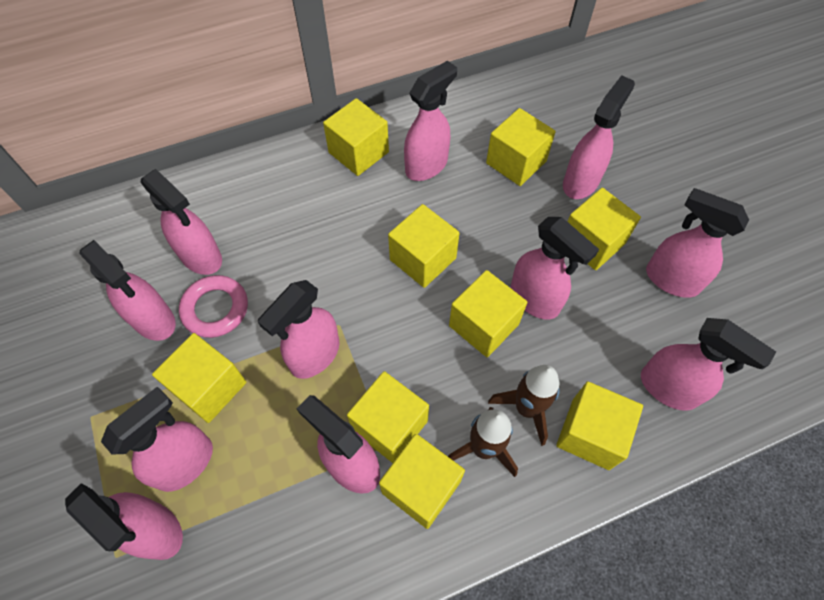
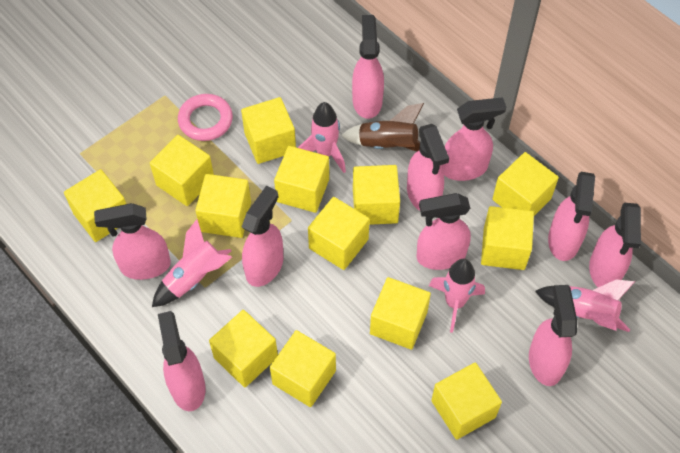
brown rocket: [448,407,518,477] [488,365,559,446] = 2 -> [341,103,424,151] = 1
pink rocket: none = 0 -> [152,219,232,307] [298,102,346,173] [429,259,485,333] [535,280,635,332] = 4
pink spray bottle: [65,483,183,560] [80,240,176,341] [101,387,213,492] [141,169,222,275] [257,280,339,379] [297,395,380,493] [404,60,457,181] [510,217,599,319] [563,75,635,199] [641,318,776,411] [646,188,749,298] = 11 -> [94,203,171,280] [158,311,206,411] [242,186,284,287] [352,15,384,119] [407,124,449,211] [417,193,471,270] [441,97,506,181] [529,285,577,386] [548,172,595,261] [589,203,641,287] = 10
yellow cube: [152,333,246,423] [323,98,389,176] [347,371,429,463] [379,434,465,529] [388,204,460,288] [449,270,527,357] [486,108,556,186] [556,381,643,470] [567,188,641,270] = 9 -> [64,169,126,242] [150,135,214,206] [195,174,251,238] [209,310,278,387] [241,97,296,164] [270,330,336,407] [274,146,329,213] [308,197,370,270] [353,165,400,225] [370,277,431,350] [431,362,502,440] [481,206,534,270] [492,152,559,216] = 13

